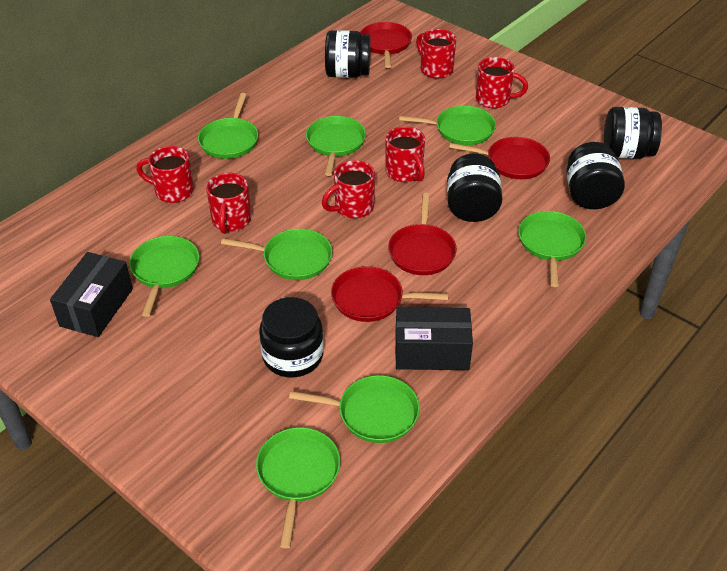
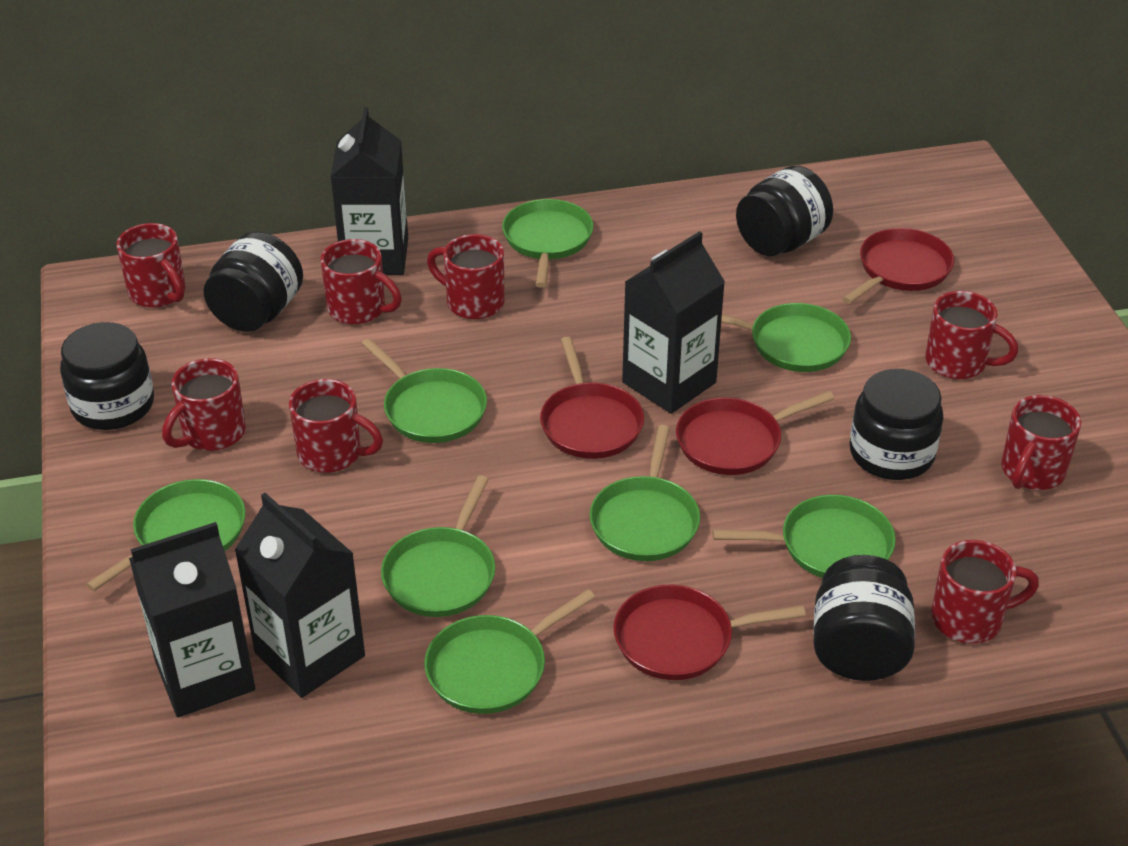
black box: [50,252,133,337] [395,307,473,370] = 2 -> none = 0
black carton: none = 0 -> [129,522,255,717] [235,493,365,698] [330,107,408,275] [622,231,725,414] = 4
red mug: [136,146,194,203] [206,173,251,234] [322,160,375,218] [385,126,425,182] [416,29,456,79] [476,57,528,109] = 6 -> [117,223,186,308] [162,358,246,451] [289,379,383,473] [320,239,402,325] [427,234,504,319] [925,291,1018,379] [931,540,1039,644] [1001,395,1081,490] = 8

